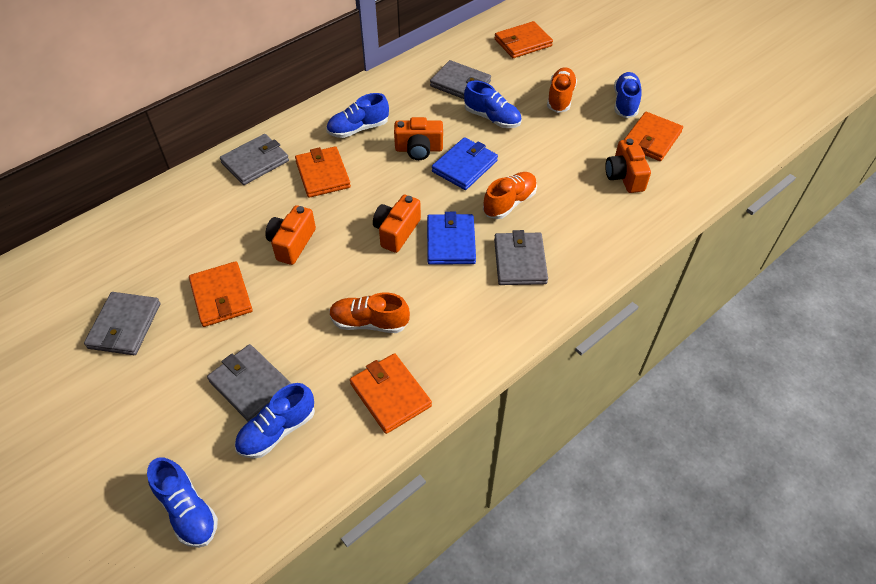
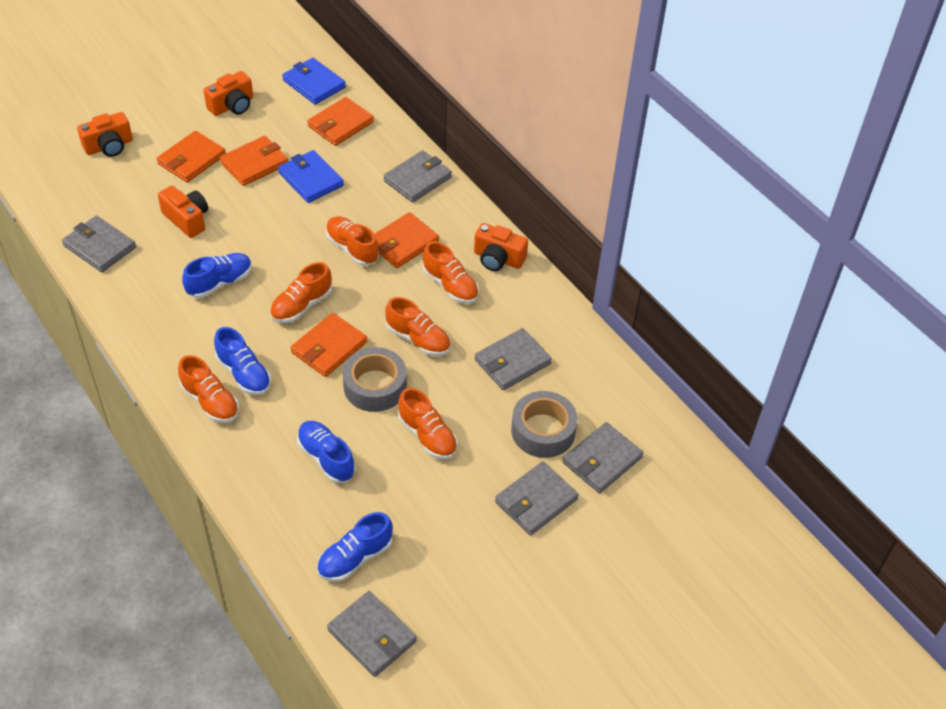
blue shoe: [147,457,218,548] [235,383,315,459] [326,93,389,138] [464,81,522,128] [614,72,641,118] = 5 -> [182,253,252,298] [214,327,271,395] [297,421,355,483] [317,512,393,582] = 4
grey tape: none = 0 -> [343,347,407,412] [511,391,578,458] = 2
grey wallet: [84,292,160,355] [207,344,291,422] [220,134,289,185] [430,60,491,99] [494,230,548,285] = 5 -> [62,216,136,272] [327,591,417,677] [384,150,452,202] [475,328,552,390] [495,461,579,535] [563,422,644,493] = 6
orange shoe: [329,292,410,333] [483,172,537,219] [547,67,577,113] = 3 -> [178,355,239,423] [270,262,332,323] [326,216,379,266] [385,297,450,356] [398,388,458,460] [423,241,479,304] = 6

